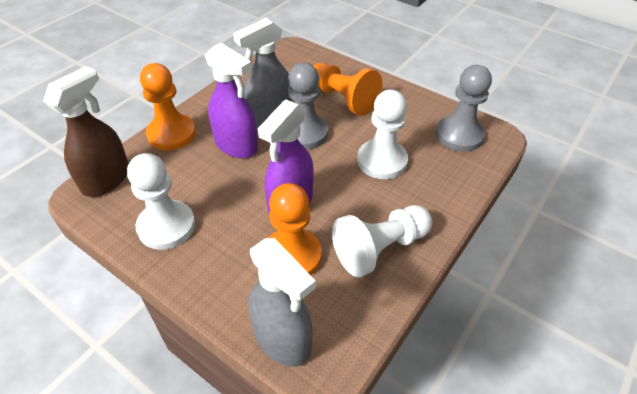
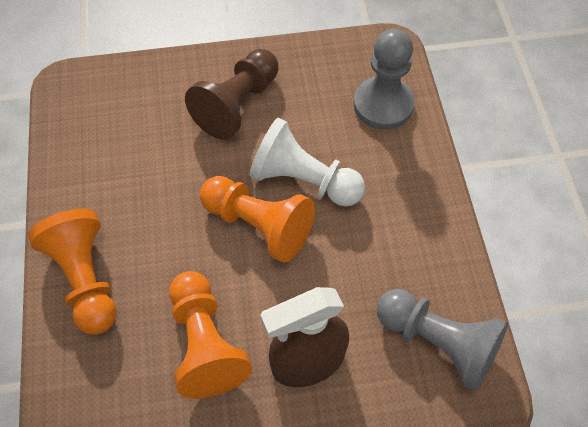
brown pawn: none = 0 -> [185,49,278,140] = 1
grey spray bottle: [233,18,292,128] [248,238,316,367] = 2 -> none = 0
purple spray bottle: [205,43,258,158] [258,100,314,213] = 2 -> none = 0
white pawn: [127,153,195,250] [332,205,432,277] [357,90,408,179] = 3 -> [249,118,365,207] = 1

